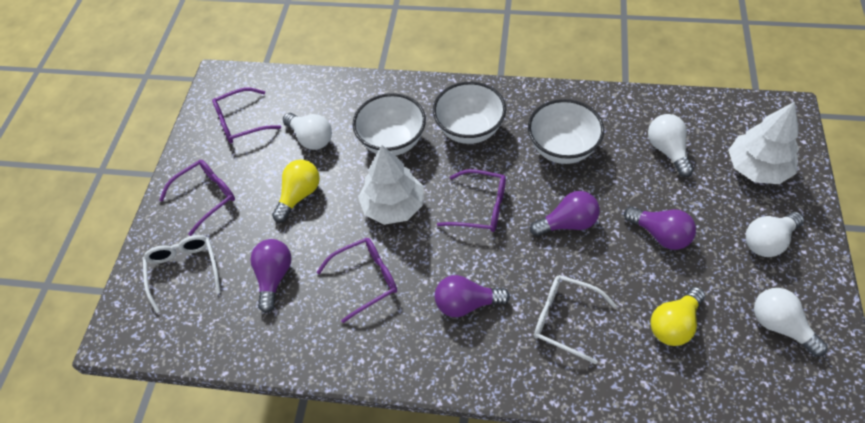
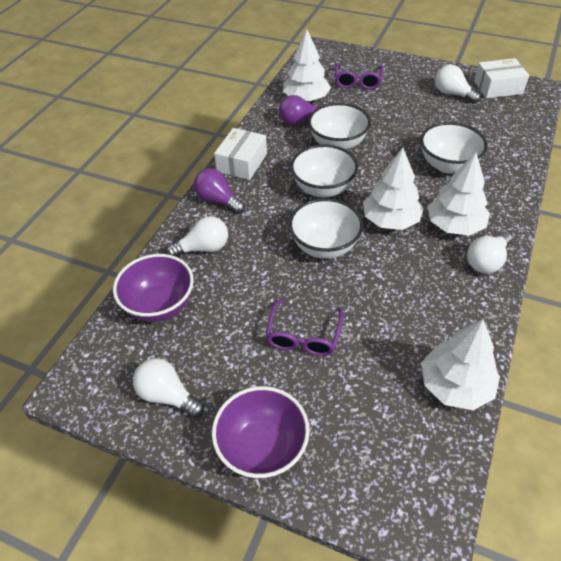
purple bowl: none = 0 -> [113,254,194,322] [212,386,310,479] = 2
purple glasses: [159,160,235,236] [212,88,281,143] [317,238,397,323] [437,169,506,232] = 4 -> [266,299,343,356] [335,63,384,90] = 2
purple light bulb: [250,239,291,313] [435,275,510,317] [530,191,600,237] [624,207,696,250] = 4 -> [194,168,245,214] [279,95,321,125] = 2
white bowl: [353,93,426,156] [433,82,506,144] [528,99,604,164] = 3 -> [289,198,363,259] [291,144,358,198] [308,103,371,150] [420,122,488,174] = 4
white box: none = 0 -> [214,128,267,180] [474,58,529,98] = 2
white glasses: [143,235,221,313] [534,275,616,364] = 2 -> none = 0
white tree: [358,145,424,225] [728,102,799,184] = 2 -> [283,29,331,102] [363,148,424,230] [422,319,500,410] [427,152,490,236] = 4
yellow light bulb: [272,159,320,223] [650,287,705,346] = 2 -> none = 0

